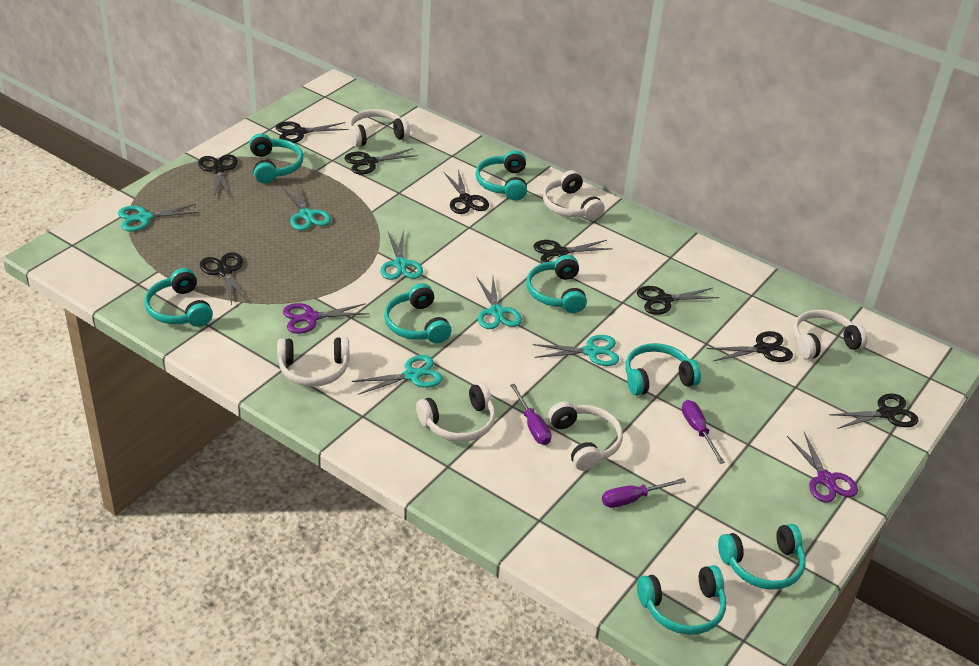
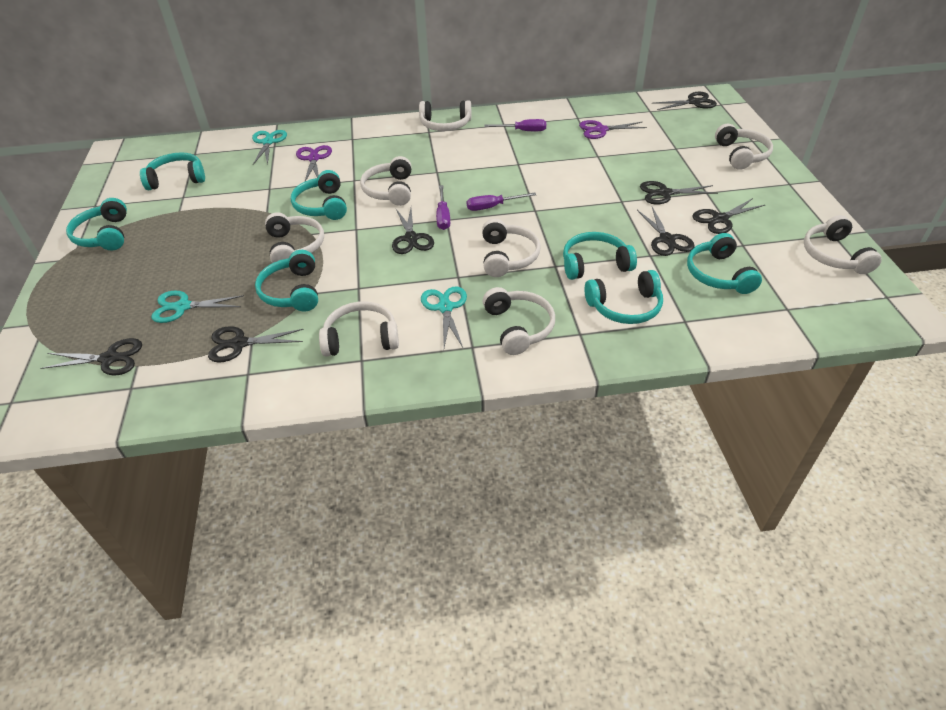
black scissors: [198,154,238,197] [200,252,249,305] [275,121,348,143] [344,148,419,174] [444,170,489,214] [533,240,613,263] [637,286,719,315] [707,331,793,362] [829,394,918,429] = 9 -> [40,338,142,376] [208,326,304,363] [392,208,434,254] [637,207,695,256] [640,181,718,205] [654,92,717,110] [692,198,765,234] = 7
turquoise headphones: [144,268,213,327] [249,134,303,183] [384,283,452,343] [475,150,527,201] [526,255,587,313] [625,343,701,396] [637,565,726,635] [718,524,806,590] = 8 -> [66,198,127,250] [140,152,205,190] [255,250,318,312] [291,170,347,220] [563,232,637,280] [584,270,663,324] [687,233,762,294] = 7
turquoise scissors: [118,204,199,232] [282,184,331,230] [352,355,443,395] [380,230,423,280] [477,278,522,329] [533,335,619,366] = 6 -> [151,291,244,323] [252,130,287,165] [421,286,467,348] = 3
white headphones: [277,337,350,387] [349,109,410,147] [416,383,496,442] [543,170,605,220] [548,401,623,471] [793,310,868,360] = 6 -> [265,212,324,263] [319,301,399,357] [360,156,411,206] [419,100,471,131] [482,218,541,277] [482,287,555,355] [715,124,773,170] [804,215,882,274] = 8

